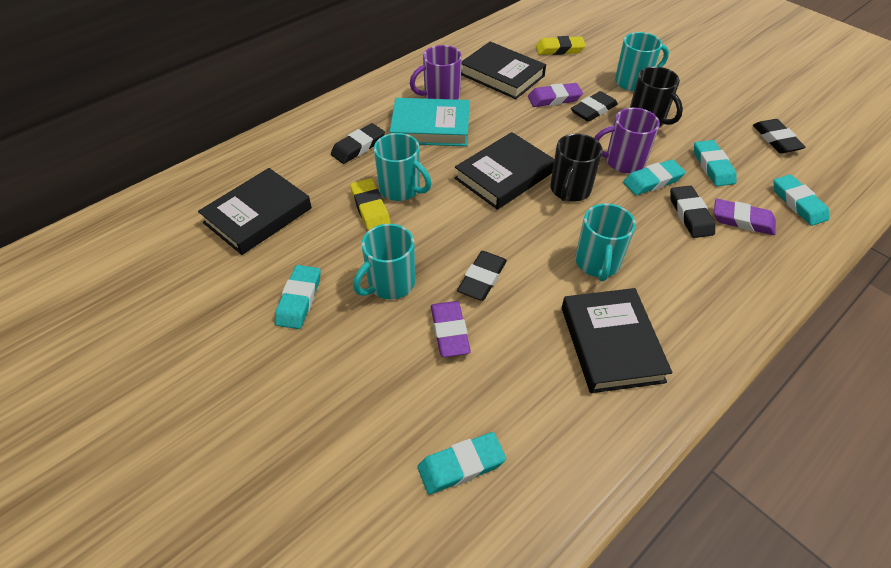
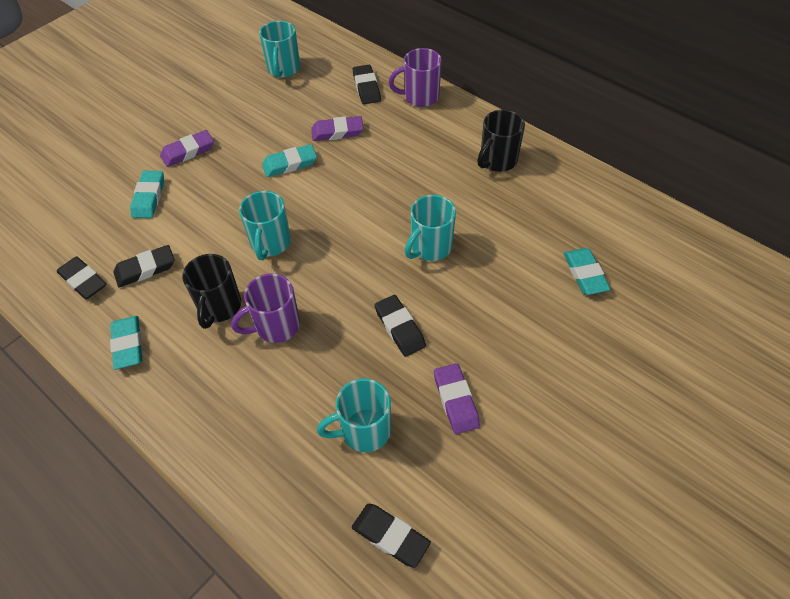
black book: [198,168,312,255] [455,132,554,210] [461,41,546,99] [562,288,672,393] = 4 -> none = 0
turquoise book: [390,98,469,146] = 1 -> none = 0
turquoise eraser: [275,265,321,329] [418,432,506,495] [623,159,686,195] [694,140,737,186] [773,174,829,226] = 5 -> [110,316,142,370] [130,171,164,218] [262,144,317,177] [563,248,611,295] = 4
yellow eraser: [350,179,391,230] [536,36,586,55] = 2 -> none = 0

